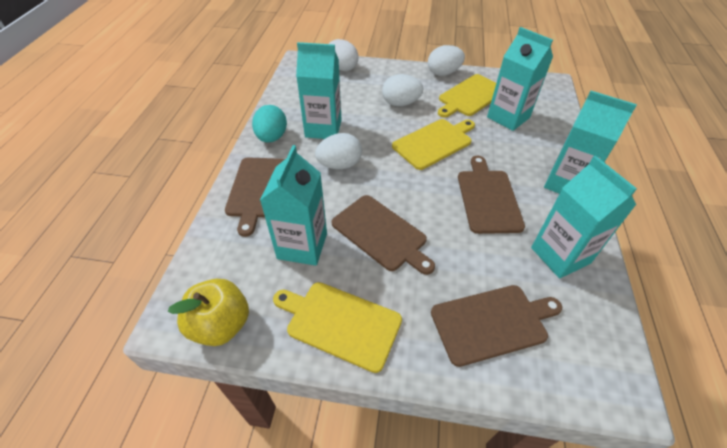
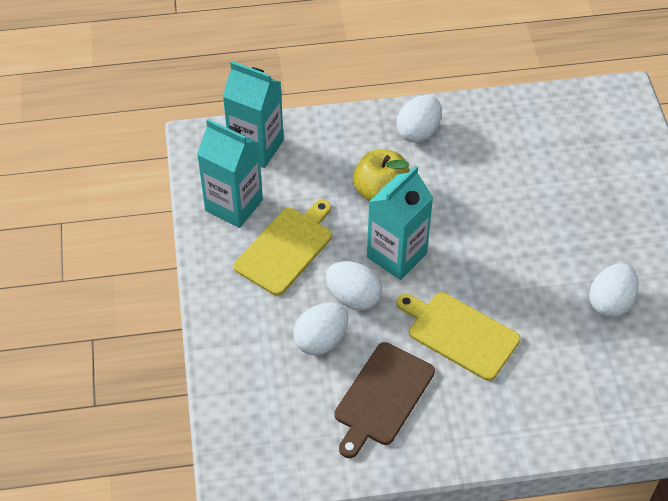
brown cutting board: [225,157,285,237] [331,195,435,275] [431,285,562,367] [458,156,525,234] = 4 -> [334,342,435,458] = 1
turquoise carton: [260,145,327,266] [296,42,342,139] [487,27,553,131] [531,156,637,279] [544,91,637,194] = 5 -> [197,119,263,228] [222,61,284,168] [367,166,433,280] = 3
turquoise egg: [252,105,287,143] = 1 -> none = 0
yellow cutting board: [273,282,402,373] [392,119,475,170] [438,74,496,118] = 3 -> [234,200,332,296] [397,292,520,381] = 2

